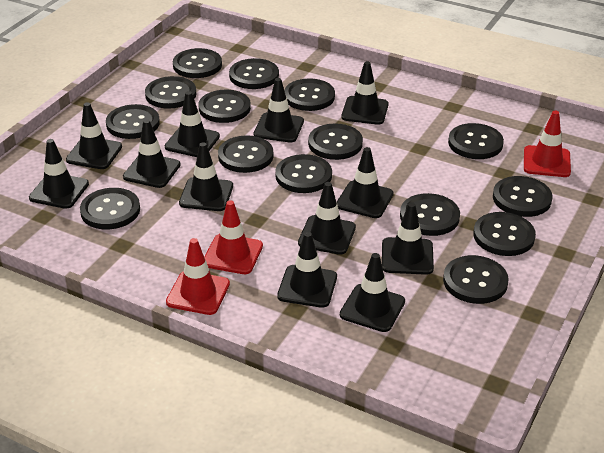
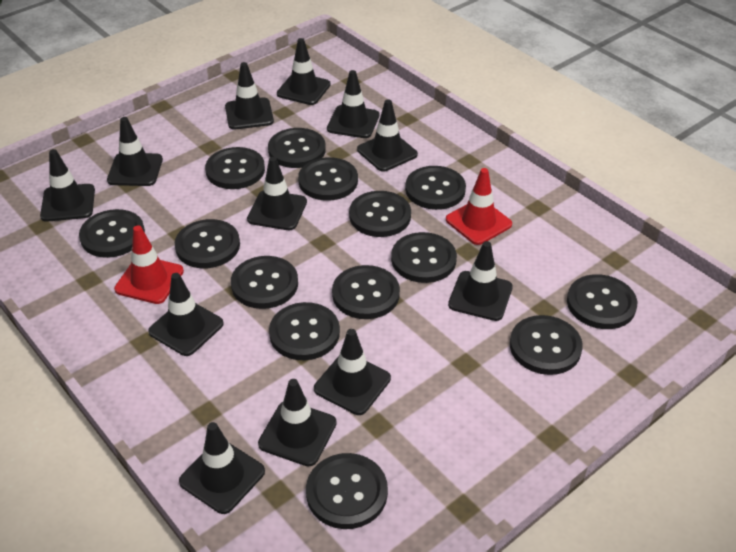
black button: [80,188,140,230] [106,104,160,139] [145,76,196,109] [173,48,222,78] [199,90,251,123] [218,135,274,173] [229,58,279,89] [275,154,332,193] [284,78,335,111] [308,123,363,160] [400,193,460,236] [443,255,509,304] [448,123,504,159] [473,212,536,256] [493,176,552,217] = 15 -> [79,209,145,258] [175,219,240,268] [205,147,265,189] [231,256,298,309] [268,128,326,168] [269,302,340,360] [298,157,358,201] [306,453,388,529] [332,265,400,319] [349,191,411,237] [391,232,457,283] [405,166,466,210] [510,315,583,375] [567,274,637,329] = 14
red traffic cone: [166,238,230,315] [205,200,263,274] [524,111,571,177] = 3 -> [114,225,184,304] [446,168,512,245] = 2

